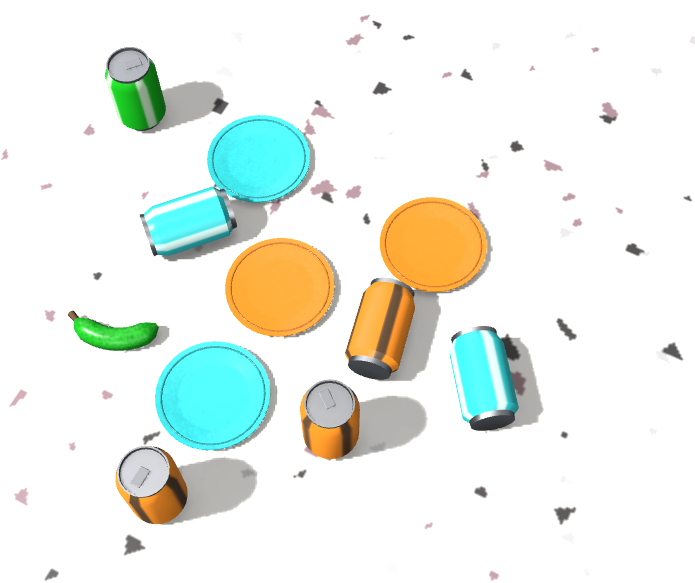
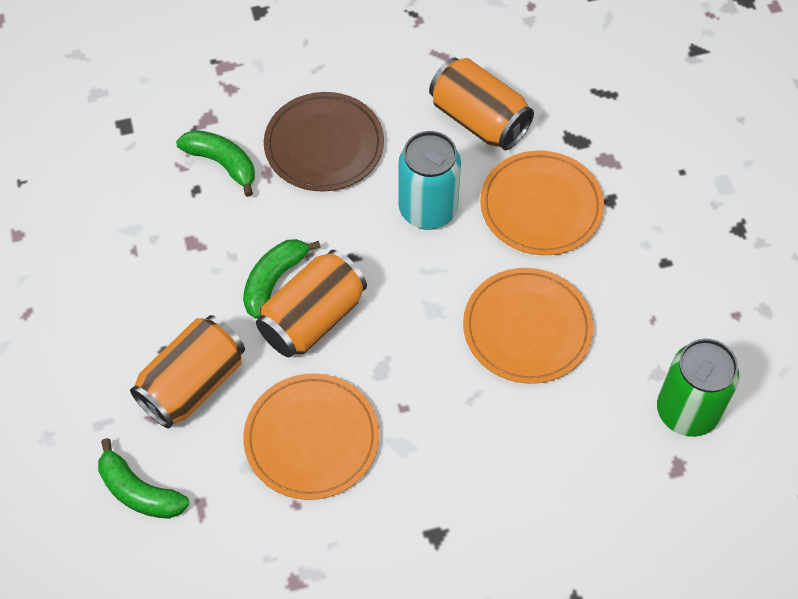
brown plate: none = 0 -> [264,92,384,192] = 1
green banana: [68,310,159,351] = 1 -> [98,438,189,519] [176,130,255,197] [243,239,321,319] = 3
orange plate: [225,238,335,337] [380,197,487,292] = 2 -> [243,373,379,500] [463,268,593,384] [480,151,604,255] = 3
turquoise can: [140,186,237,256] [449,326,519,431] = 2 -> [398,131,461,230] = 1
turquoise plate: [155,341,270,450] [207,115,310,203] = 2 -> none = 0

